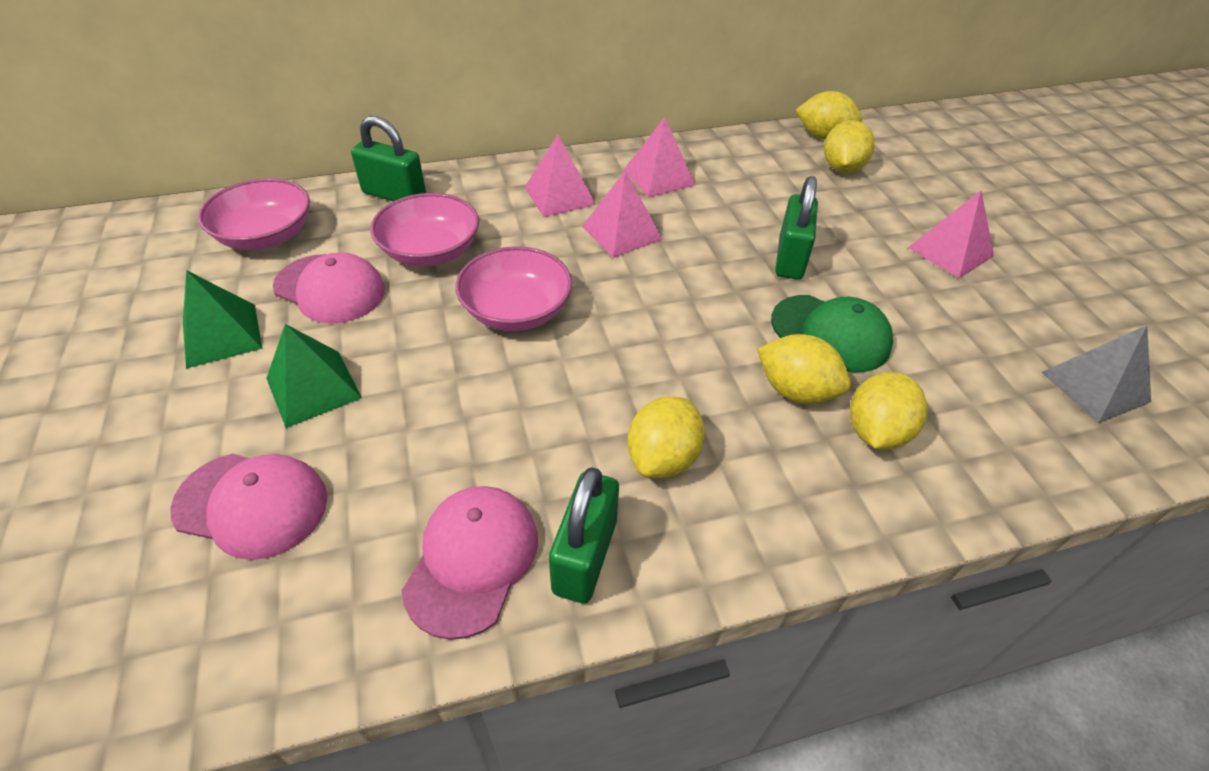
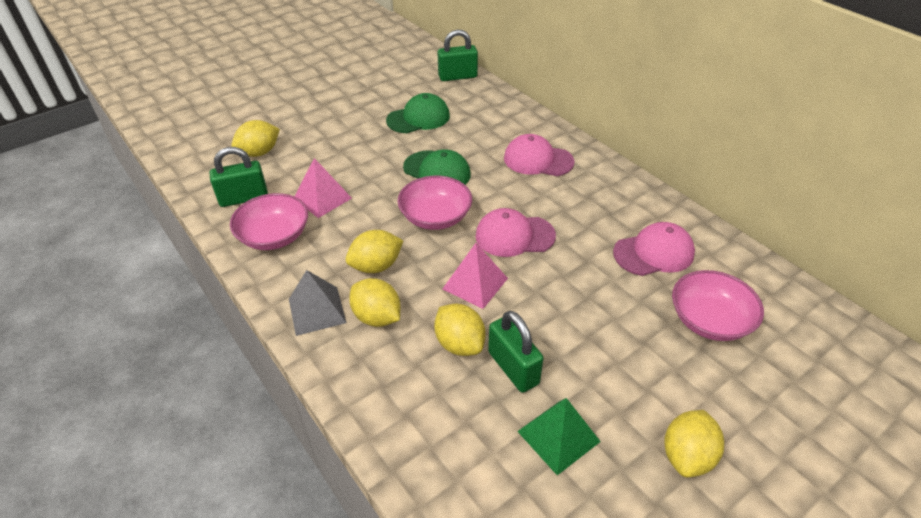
green cap: [771,295,893,372] = 1 -> [386,93,450,133] [403,149,471,185] = 2
green pyramid: [183,270,262,369] [266,324,362,428] = 2 -> [517,398,601,475] = 1
pink pyramid: [524,135,596,217] [582,170,663,258] [624,117,696,198] [908,191,994,278] = 4 -> [295,158,352,218] [443,243,508,309] = 2

